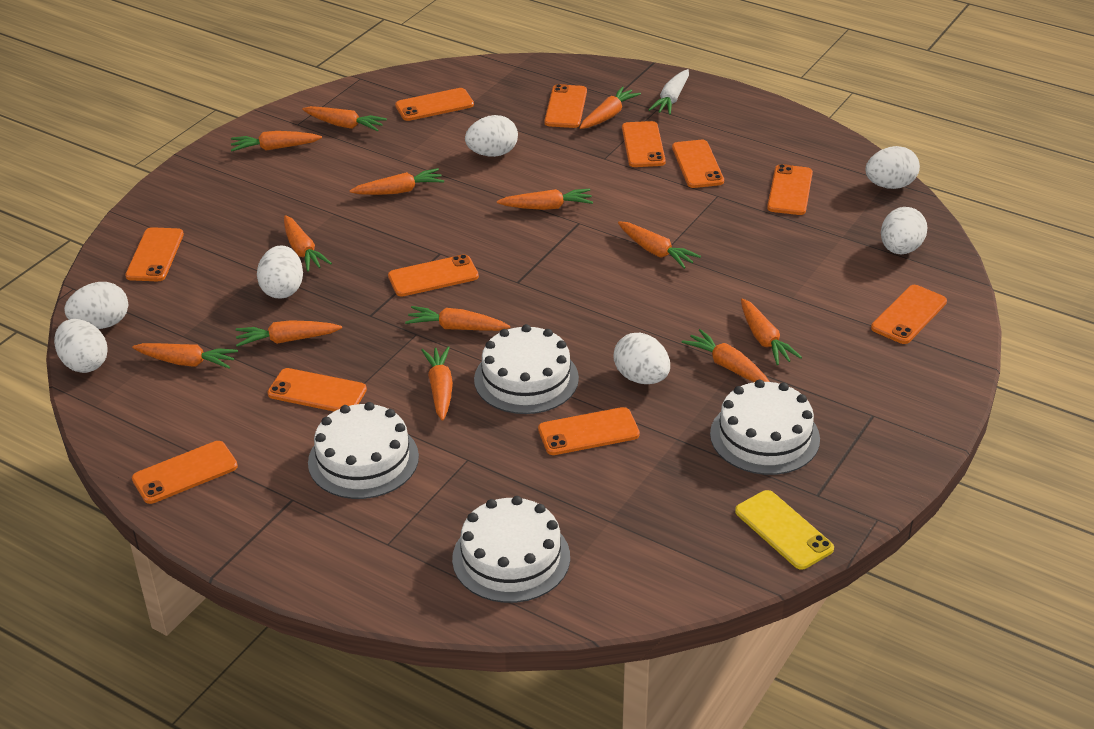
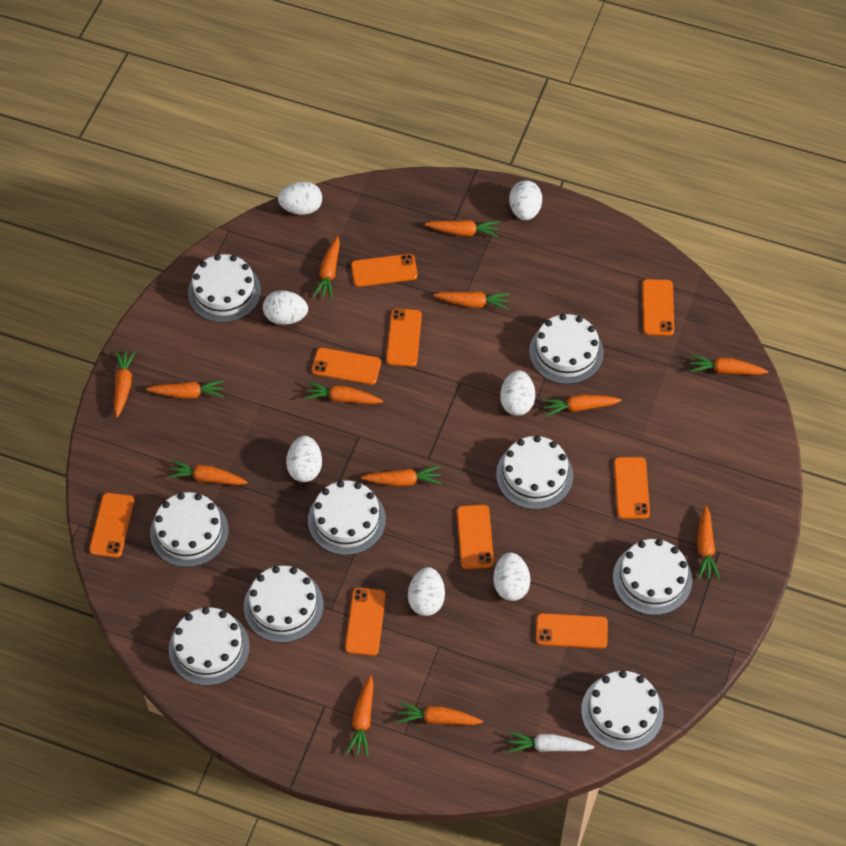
orange phone: [125,227,184,281] [132,441,238,504] [267,368,367,411] [388,254,479,297] [395,88,474,121] [538,407,640,455] [544,84,587,128] [622,121,666,167] [672,140,724,188] [767,164,813,215] [871,285,947,344] = 11 -> [89,493,134,558] [312,348,381,385] [345,588,386,656] [351,254,418,287] [386,308,422,367] [457,505,494,569] [536,613,608,649] [614,457,650,519] [642,279,674,336] = 9
white cake: [308,402,419,499] [452,496,570,603] [474,324,579,414] [710,379,820,475] = 4 -> [150,492,229,567] [169,607,250,686] [188,254,261,323] [244,566,324,643] [308,481,386,555] [496,436,573,509] [529,314,604,384] [581,670,664,751] [613,539,692,615] = 9
yellow phone: [735,490,834,570] = 1 -> none = 0

